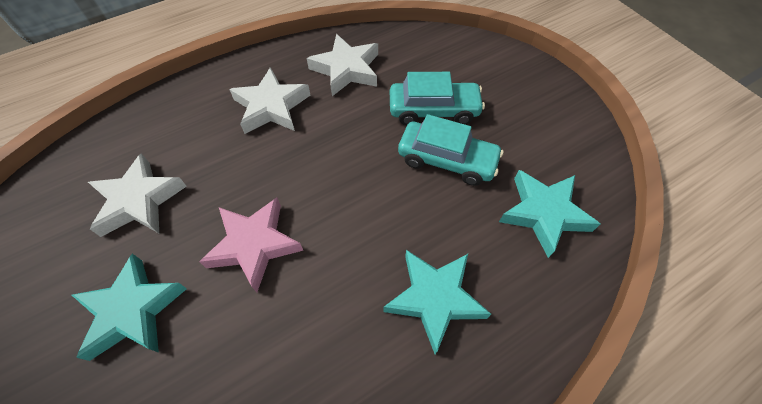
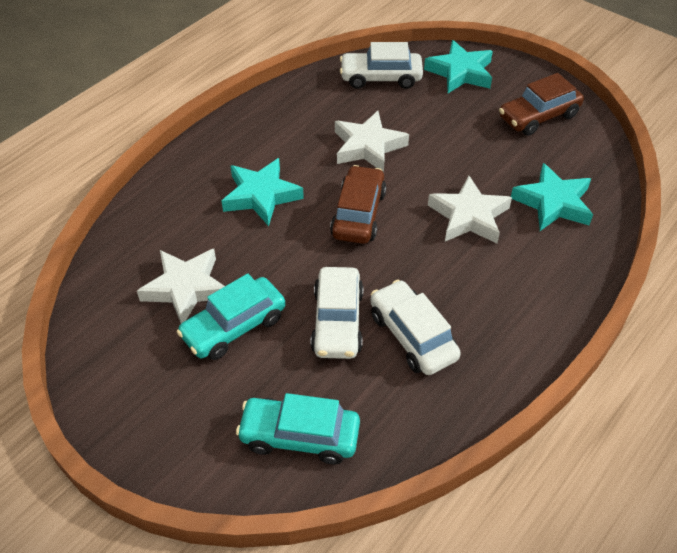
brown car: none = 0 -> [330,165,386,244] [499,73,584,136] = 2
pink star: [199,198,303,292] = 1 -> none = 0
white car: none = 0 -> [311,267,364,359] [340,42,423,89] [370,280,461,375] = 3

